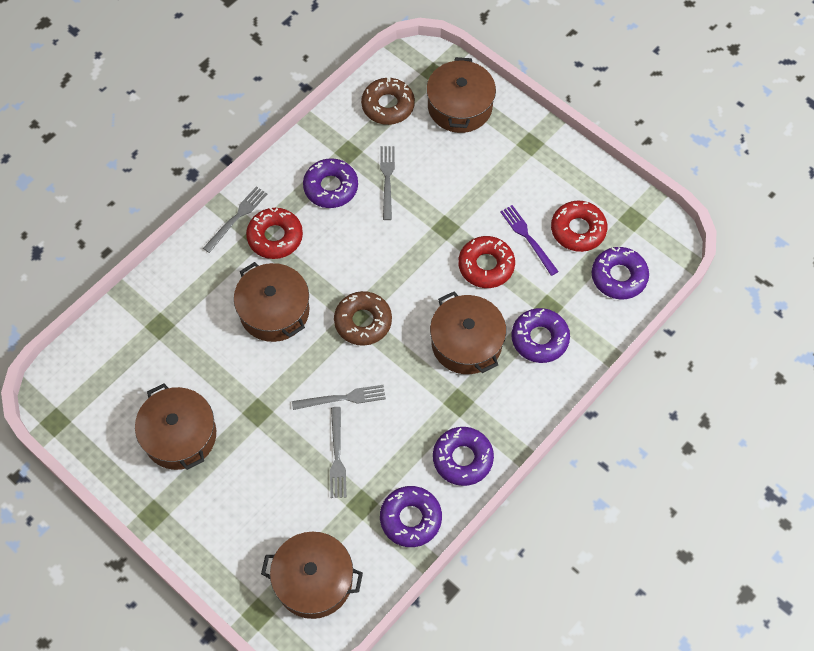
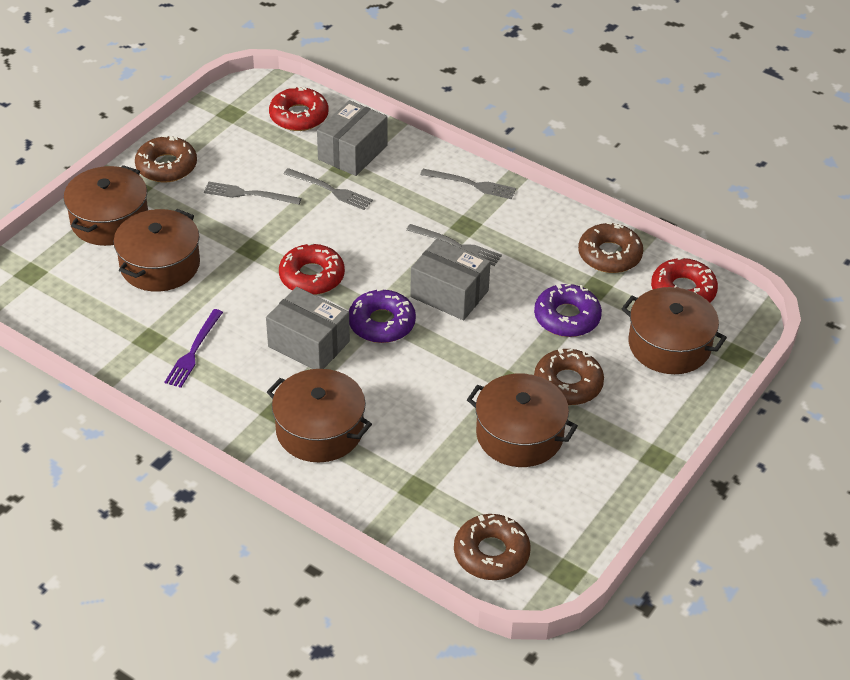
brown donut: [334,291,392,346] [361,78,415,125] = 2 -> [135,135,197,182] [454,514,531,580] [534,348,604,405] [578,222,643,273] = 4
grey box: none = 0 -> [266,287,350,369] [317,100,387,176] [410,238,491,320] = 3
purple donut: [303,158,358,208] [380,486,442,547] [433,427,494,486] [511,308,570,363] [592,247,649,299] = 5 -> [349,288,416,343] [534,284,602,337] = 2

